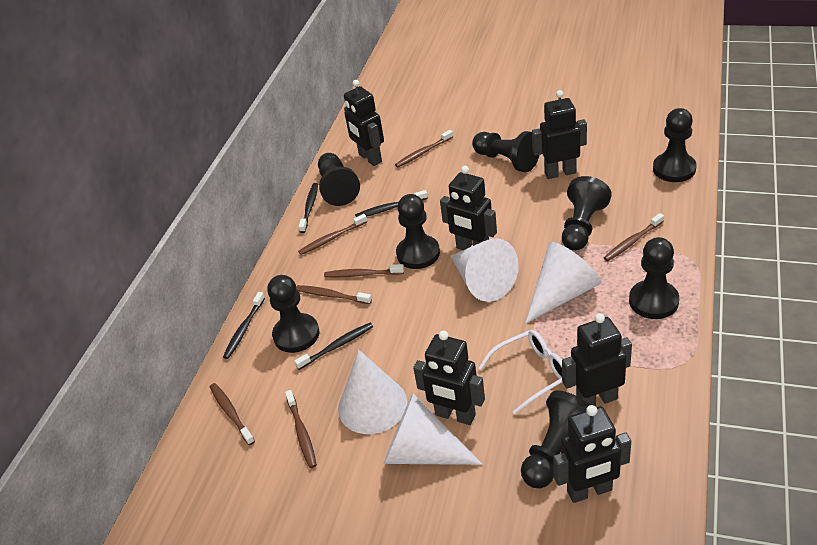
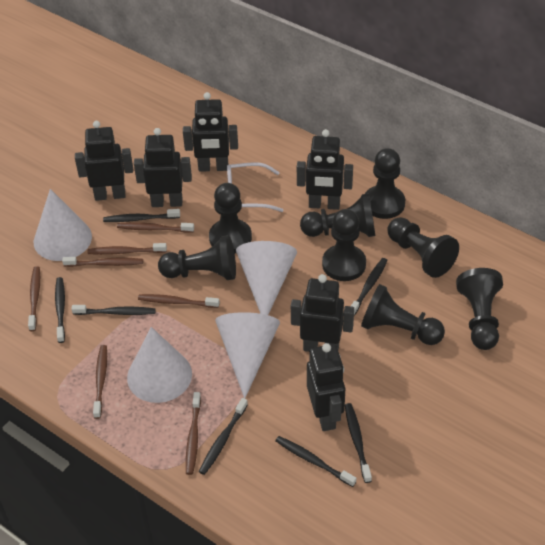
black toothbrush: [223,292,265,359] [294,323,373,370] [299,183,318,233] [355,190,428,217] = 4 -> [55,277,65,343] [71,305,156,315] [103,209,180,222] [199,398,248,475] [275,436,356,487] [345,403,372,483] [351,258,388,316] = 7

